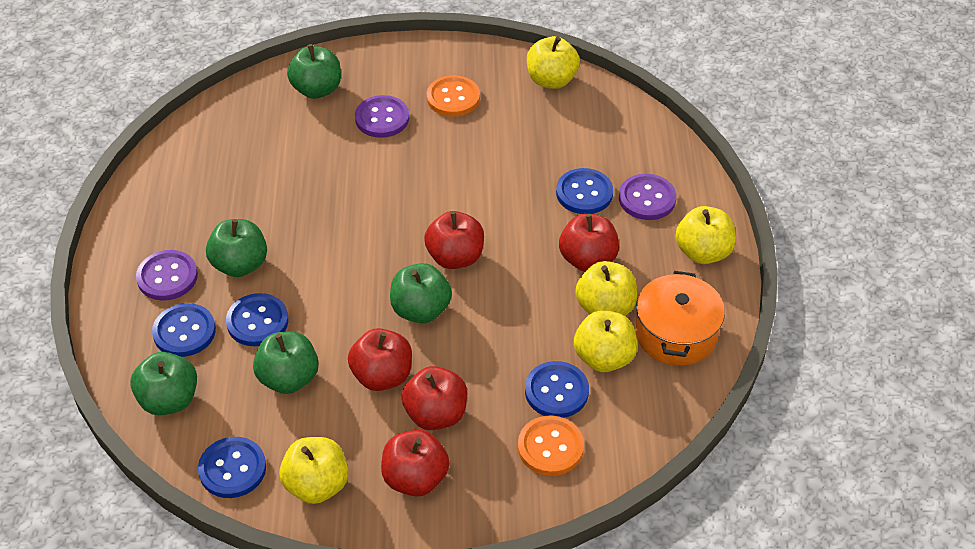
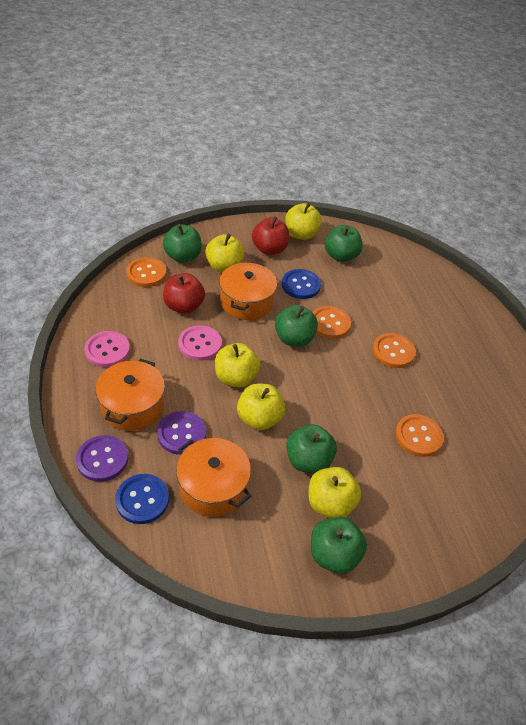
blue button: [152,303,216,357] [198,437,266,498] [226,293,289,346] [525,361,589,418] [556,168,613,214] = 5 -> [115,474,169,524] [282,269,321,299] = 2
orange button: [427,75,480,117] [518,415,584,476] = 2 -> [126,257,167,287] [312,306,351,339] [373,333,416,368] [395,414,444,457] = 4
orange pot: [635,271,725,366] = 1 -> [96,359,165,431] [176,438,251,517] [219,262,277,320] = 3
pink button: none = 0 -> [84,331,130,367] [178,325,222,361] = 2
purple button: [136,250,198,301] [355,95,409,138] [619,174,676,220] = 3 -> [76,435,128,482] [157,411,206,455] = 2
red apple: [348,328,412,391] [381,429,449,497] [402,366,467,430] [424,211,484,269] [559,214,619,271] = 5 -> [163,273,205,314] [252,216,289,255] = 2

